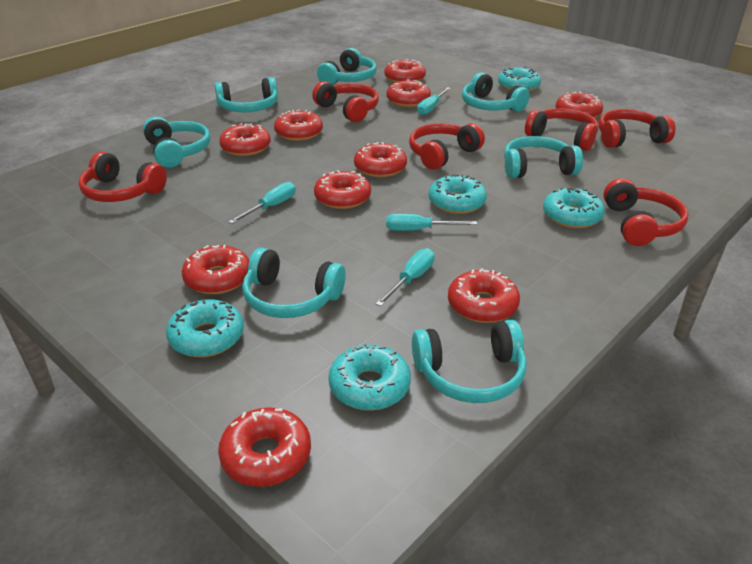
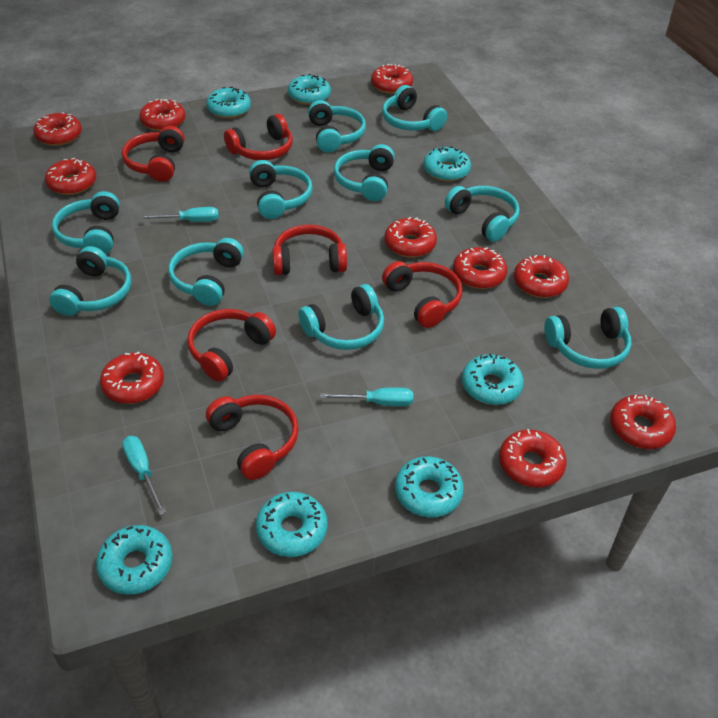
turquoise donut: [166,299,244,357] [328,343,411,411] [429,174,487,214] [498,67,541,92] [543,187,605,228] = 5 -> [96,525,173,595] [206,87,251,118] [256,492,328,557] [288,74,331,105] [395,456,464,518] [423,147,471,181] [462,354,524,405] = 7
turquoise headphones: [143,117,210,168] [215,77,278,112] [242,248,346,318] [317,48,377,85] [412,320,527,403] [462,72,530,112] [504,136,583,179] = 7 -> [49,246,131,316] [52,191,120,254] [168,238,244,306] [249,160,312,219] [298,284,384,350] [308,100,366,153] [334,144,395,201] [382,85,447,131] [445,186,520,242] [544,307,631,369] = 10
turquoise screwdriver: [228,182,296,224] [376,248,435,306] [386,214,477,231] [417,87,451,115] = 4 -> [122,436,166,515] [141,207,219,222] [320,387,413,406] = 3

